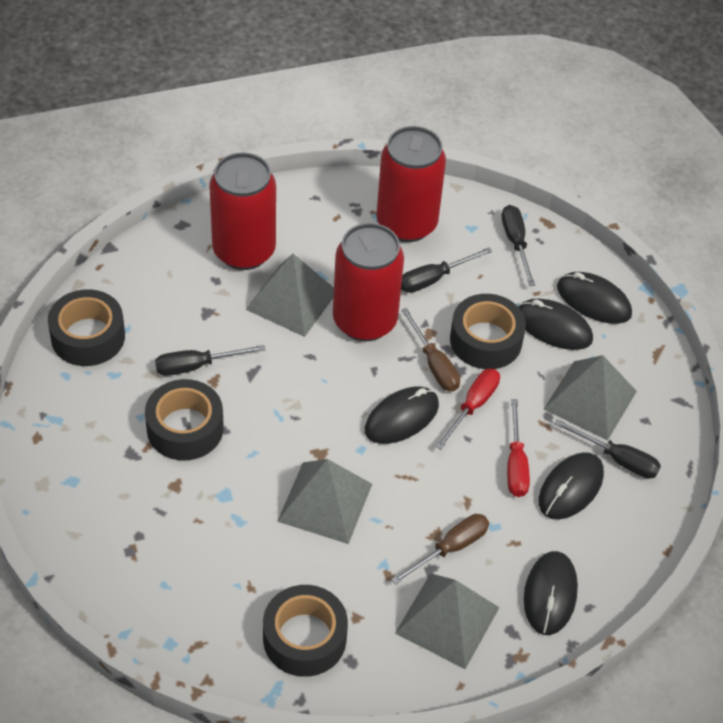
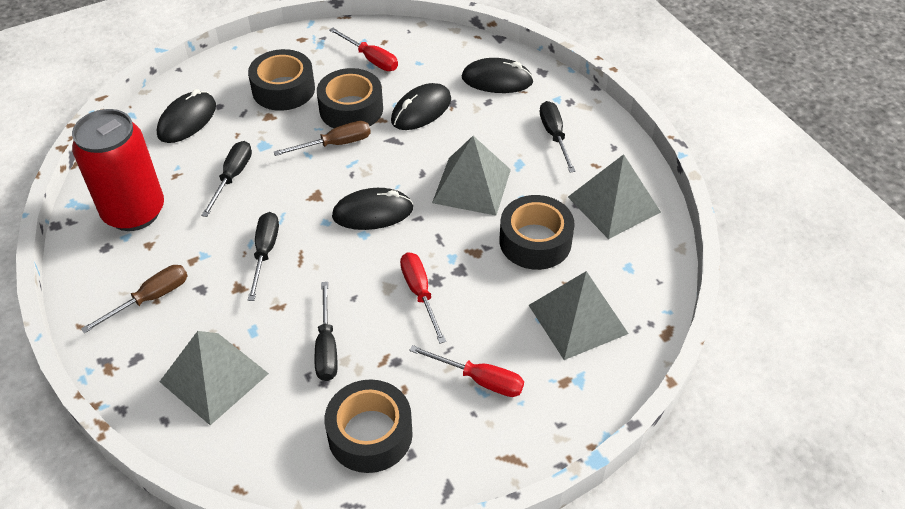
black mouse: [365,386,439,444] [518,299,593,350] [524,551,578,635] [539,452,604,520] [557,272,632,324] = 5 -> [157,89,216,143] [332,188,413,230] [391,83,451,130] [462,58,534,93] = 4
red can: [209,152,276,270] [333,223,404,342] [376,126,446,242] = 3 -> [72,109,164,231] = 1
red screwdriver: [435,368,500,450] [507,399,530,497] = 2 -> [329,27,398,71] [400,252,446,344] [409,345,524,397] = 3

